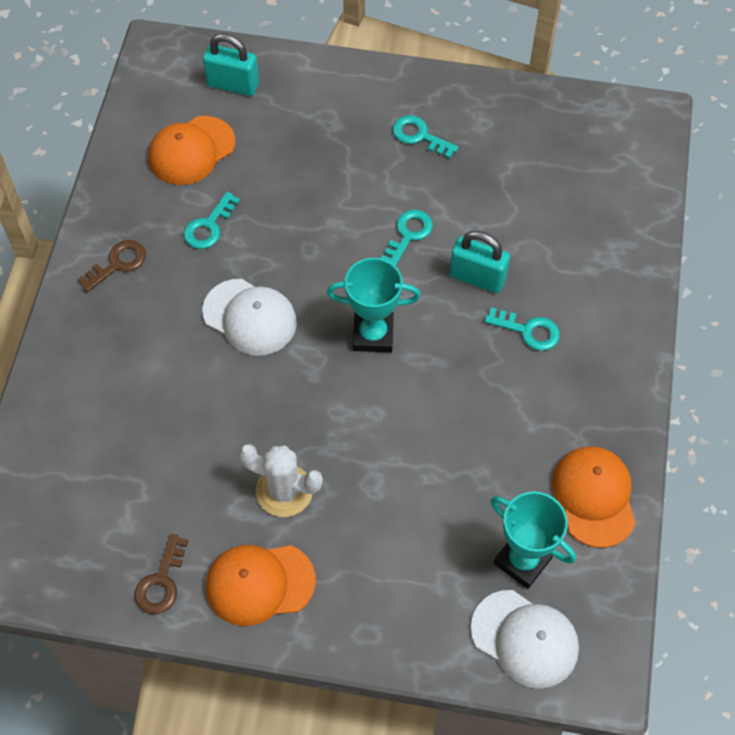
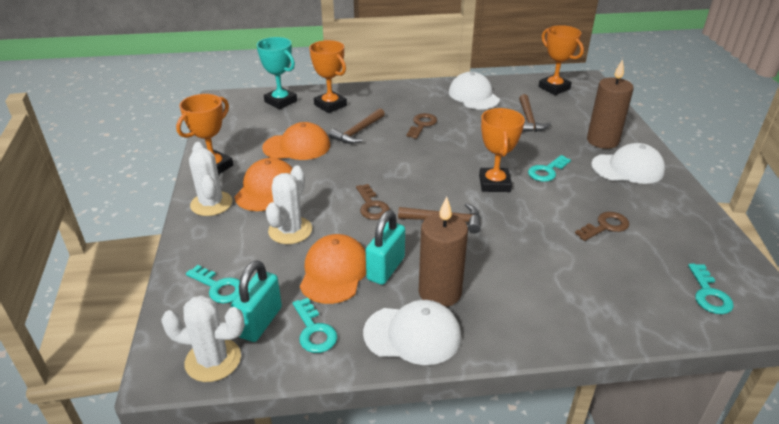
brown candle: none = 0 -> [419,197,468,307] [587,59,634,149] = 2
brown hammer: none = 0 -> [329,108,385,144] [398,203,481,233] [519,94,551,132] = 3
brown key: [77,240,146,292] [135,534,188,614] = 2 -> [356,184,390,220] [406,113,437,139] [575,212,629,241] = 3
orange trophy: none = 0 -> [176,94,233,175] [309,40,347,113] [479,108,525,192] [538,25,584,95] = 4
turquoise trophy: [327,258,421,352] [491,491,576,589] = 2 -> [257,37,297,109] = 1
white cactus: [239,444,323,517] = 1 -> [161,295,245,382] [189,142,233,216] [266,165,312,244] = 3
white cap: [202,279,297,356] [471,590,579,689] = 2 -> [363,300,461,365] [449,72,500,109] [591,143,665,184] = 3

